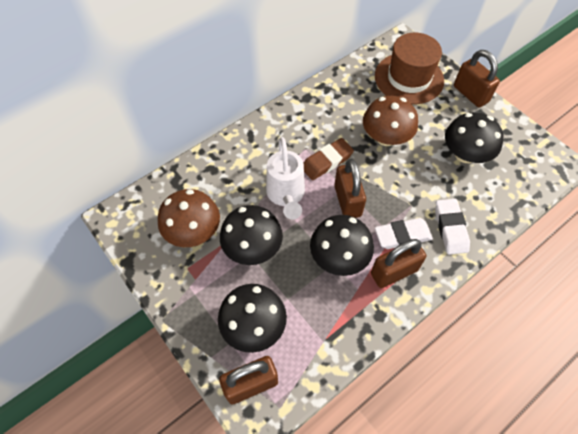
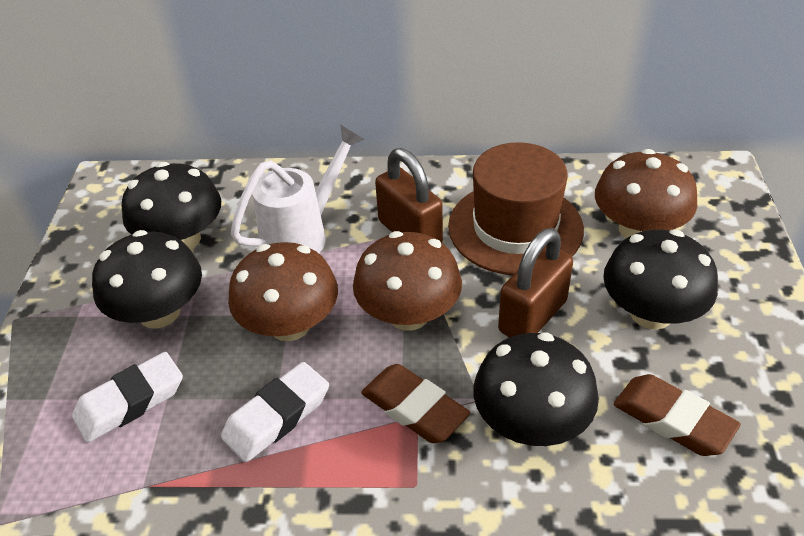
brown eraser: [304,138,354,180] = 1 -> [361,364,470,443] [614,374,741,456] = 2
brown mushroom: [158,189,220,247] [363,96,418,146] = 2 -> [228,242,338,341] [353,231,462,331] [595,149,697,238] = 3
brown padlock: [219,356,278,404] [334,159,366,218] [371,239,426,288] [454,50,500,108] = 4 -> [375,148,443,243] [498,228,573,337] = 2

